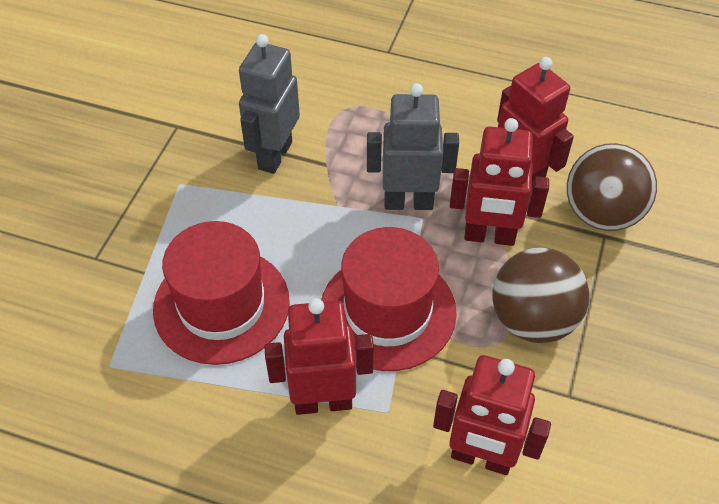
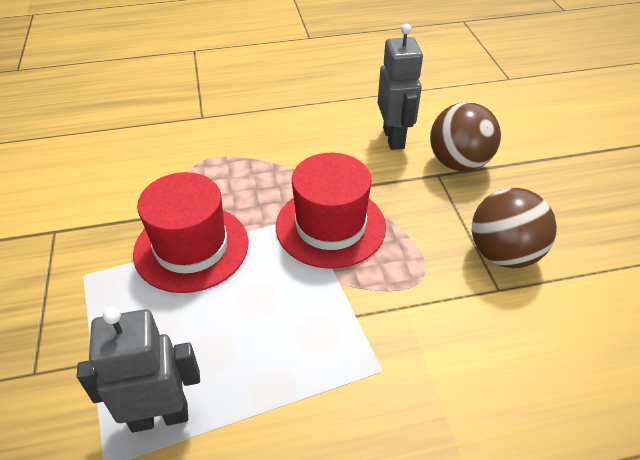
red robot: [264,298,374,415] [433,355,551,475] [450,118,549,246] [497,57,574,185] = 4 -> none = 0

